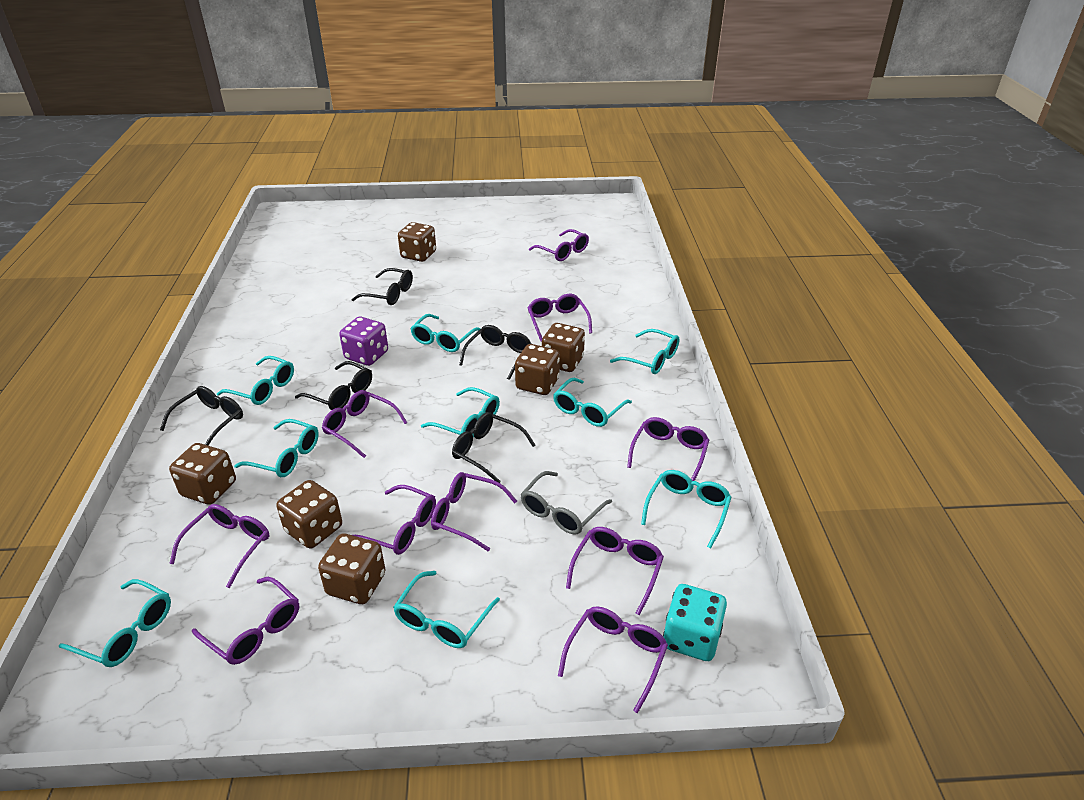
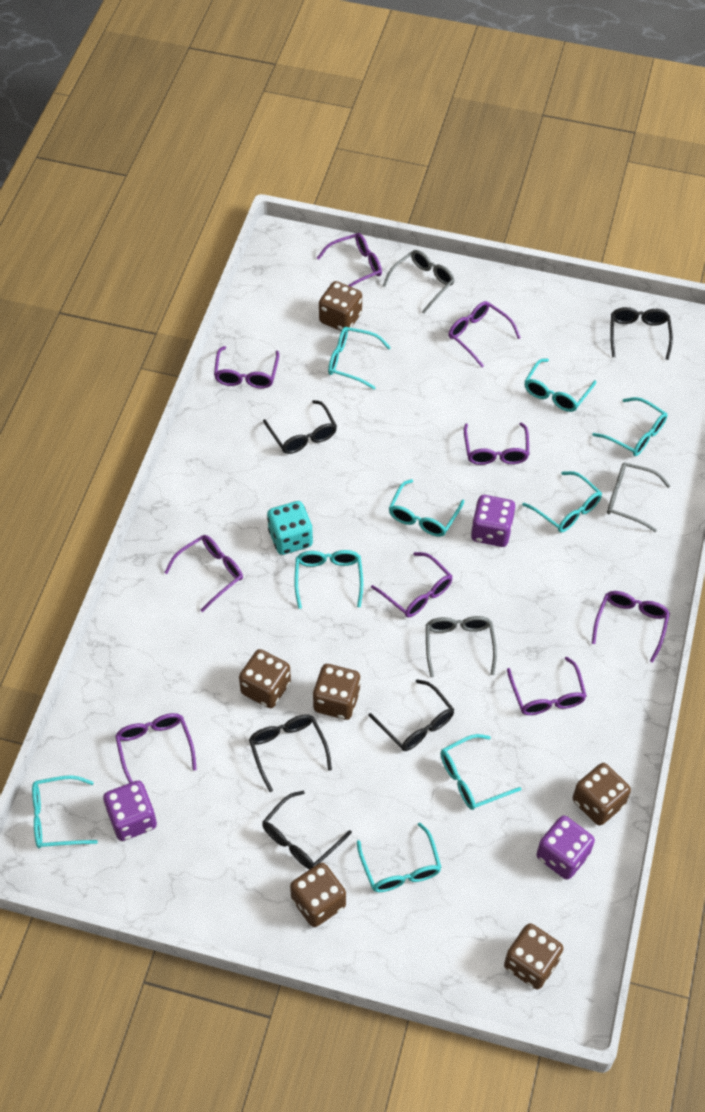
grey glasses: [520,471,612,535] = 1 -> [383,250,455,314] [426,616,497,677] [607,463,670,532] = 3
purple dice: [339,317,388,366] = 1 -> [103,780,157,841] [471,495,515,547] [537,816,595,880] = 3
purple glasses: [169,504,269,588] [192,577,300,665] [322,390,408,458] [353,485,436,555] [431,472,517,552] [527,294,592,342] [529,229,589,261] [558,606,668,713] [566,527,664,616] [627,417,709,481] = 10 -> [115,713,197,783] [164,535,243,612] [214,346,279,389] [317,233,382,287] [371,552,452,618] [448,301,521,367] [464,423,529,465] [507,657,587,715] [592,591,670,663] = 9

